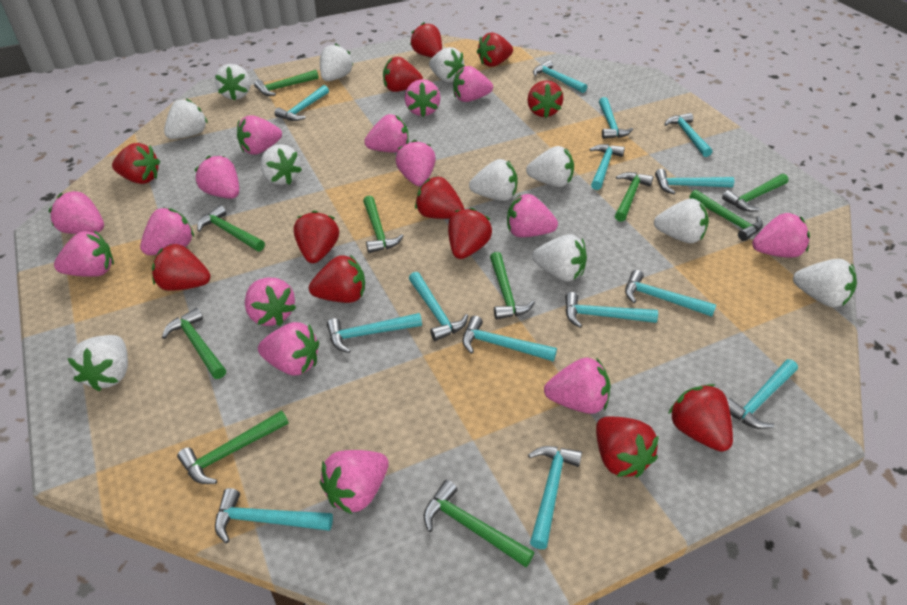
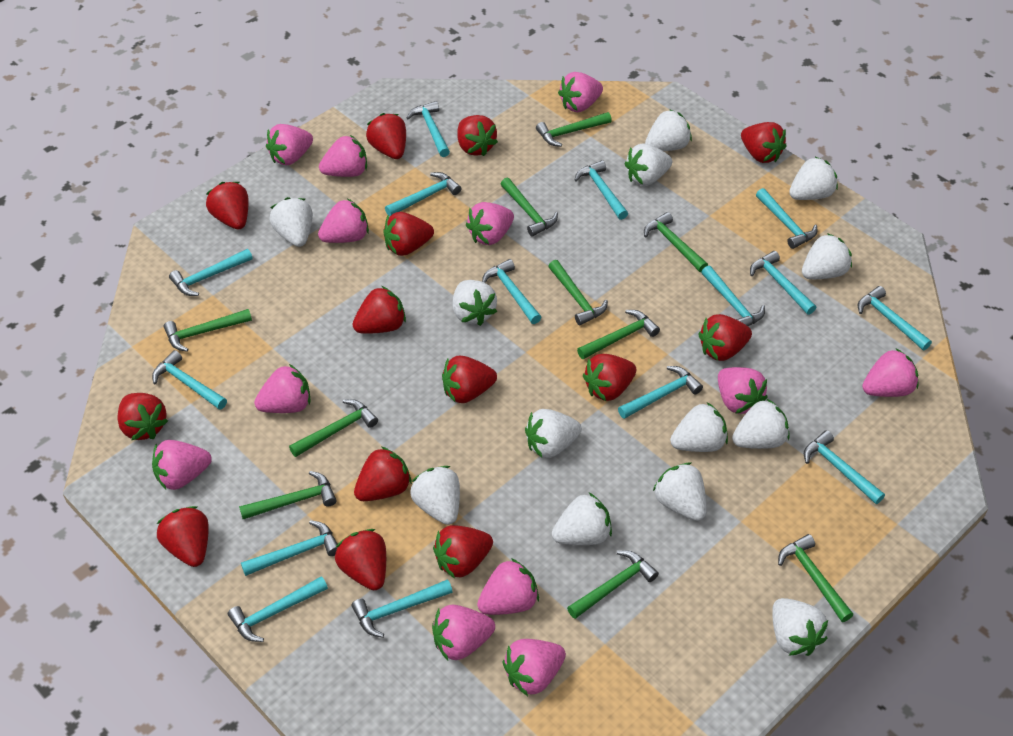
pink strawberry: [49,191,104,234] [54,231,114,277] [140,208,194,255] [195,156,239,199] [237,115,282,155] [245,278,296,326] [258,322,319,376] [320,450,389,514] [364,114,409,153] [396,140,436,186] [405,79,440,117] [453,66,493,102] [507,194,558,237] [544,358,611,414] [752,213,810,258] = 15 -> [152,440,212,490] [254,364,310,413] [266,124,313,165] [318,199,369,243] [319,135,367,177] [432,605,495,660] [466,202,514,245] [477,558,539,615] [503,639,566,696] [558,72,603,112] [718,367,768,414] [862,349,919,397] = 12
red strawberry: [112,143,160,184] [152,244,211,291] [294,211,339,263] [309,255,365,303] [383,57,423,92] [410,22,442,57] [415,177,464,219] [448,208,492,259] [477,32,513,67] [527,80,563,118] [596,416,659,477] [668,384,733,452] = 12 -> [117,393,168,440] [157,506,209,567] [206,182,249,229] [335,529,386,590] [352,286,406,334] [354,447,412,501] [366,113,406,159] [383,212,434,256] [433,525,493,579] [442,356,497,403] [457,115,498,156] [583,354,636,401] [698,314,752,361] [741,122,786,163] = 14
turquoise hammer: [215,488,333,544] [274,85,329,121] [327,313,422,353] [409,272,468,341] [463,316,557,361] [528,446,582,549] [533,60,587,93] [565,292,658,328] [589,144,625,190] [599,97,633,139] [625,270,716,317] [655,169,734,194] [664,113,712,157] [727,359,798,429] = 14 -> [152,350,227,410] [169,249,253,296] [228,576,328,642] [241,520,338,576] [351,579,453,638] [385,172,461,216] [407,101,450,157] [482,259,541,324] [575,160,628,220] [618,366,703,419] [701,265,765,326] [750,251,816,315] [756,188,817,249] [804,430,885,504] [858,286,932,350] = 15
white strawberry: [67,335,128,392] [164,99,208,139] [215,64,251,101] [260,144,302,185] [320,43,353,81] [429,47,465,83] [469,159,518,201] [526,146,574,187] [532,234,587,282] [654,199,709,243] [793,259,857,307] = 11 -> [269,197,313,247] [410,466,460,525] [452,280,497,326] [525,409,582,458] [552,493,612,545] [625,143,672,186] [645,109,692,151] [653,463,706,521] [670,402,728,452] [732,399,790,449] [772,598,828,656] [789,157,838,200] [802,233,852,279] = 13

